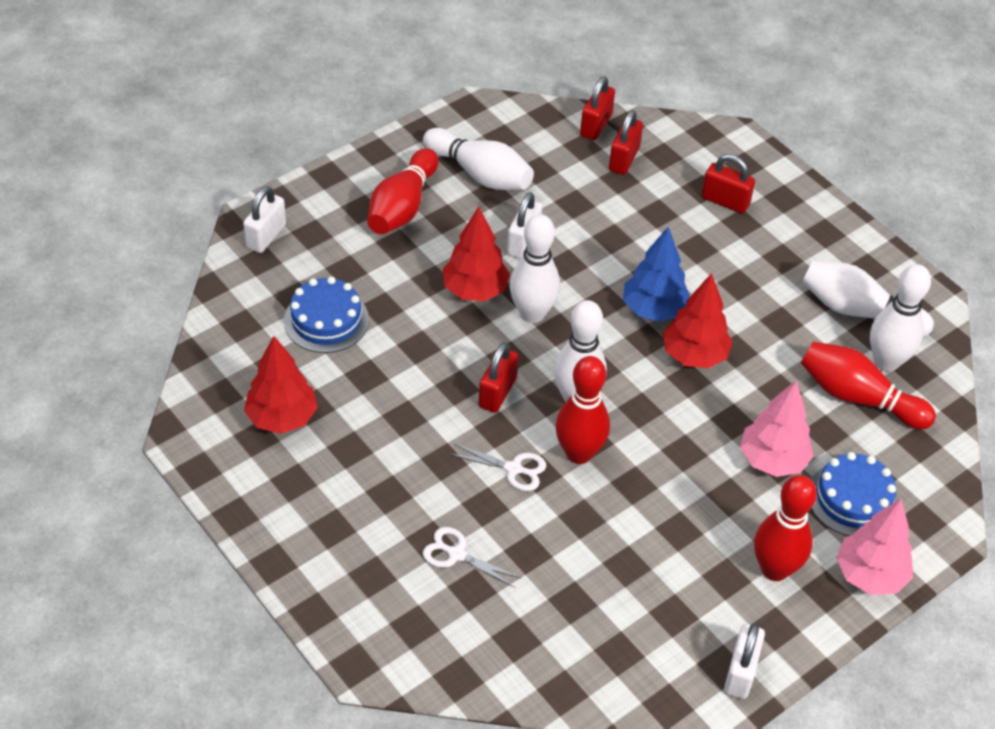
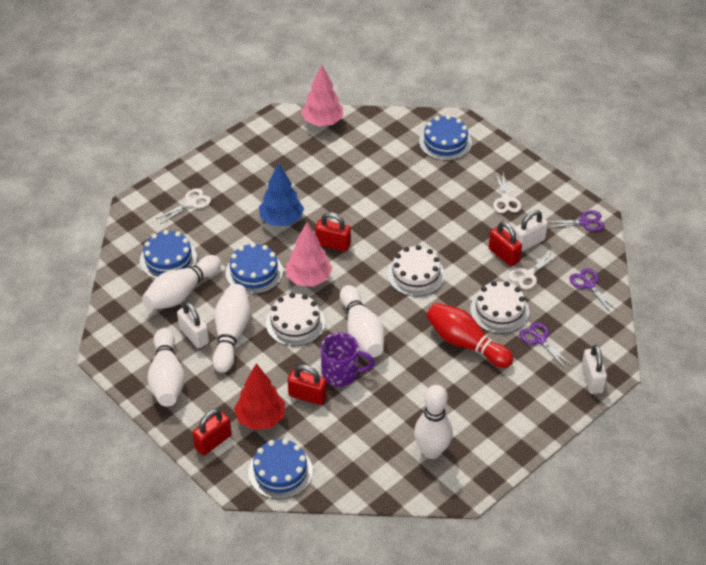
blue cake: [284,277,369,353] [811,452,898,536] = 2 -> [140,230,197,279] [226,243,283,294] [248,439,313,499] [419,115,472,161] = 4
purple mug: none = 0 -> [321,332,375,387] = 1
purple scissors: none = 0 -> [520,322,572,369] [547,210,605,231] [570,268,618,314] = 3
red bowling pin: [367,148,439,234] [555,356,610,464] [754,475,817,581] [801,342,936,429] = 4 -> [426,303,513,368] = 1
red tree: [244,336,318,434] [442,207,510,301] [663,273,732,369] = 3 -> [234,363,285,430] = 1
white cake: none = 0 -> [266,293,325,346] [387,245,445,297] [470,281,529,334] = 3
white scissors: [423,527,522,588] [449,443,546,491] = 2 -> [156,188,211,223] [493,173,521,213] [508,251,558,290] = 3

